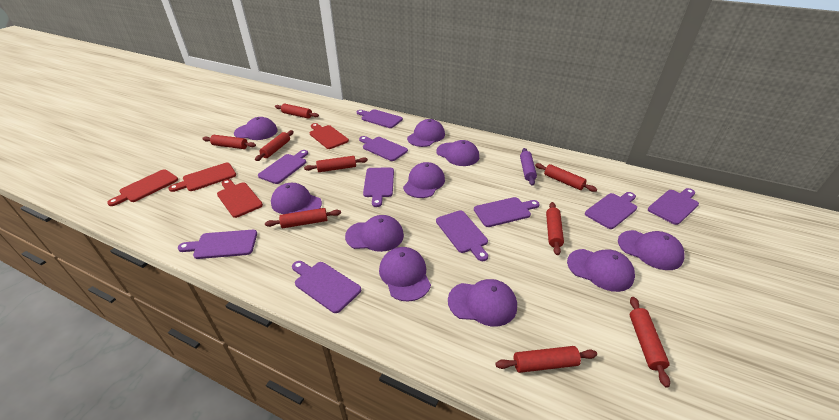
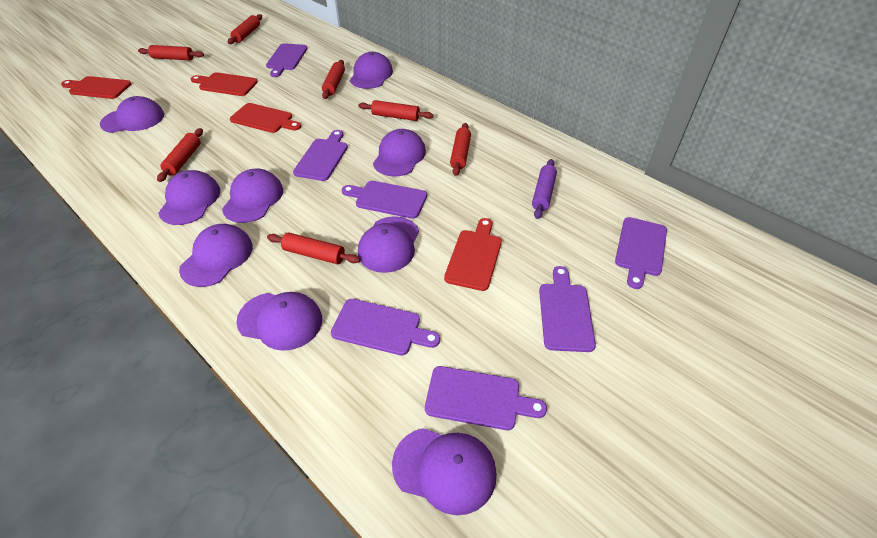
purple cap: [234,117,278,140] [271,183,322,214] [345,215,404,252] [379,247,431,302] [403,162,445,198] [407,119,445,147] [436,140,479,166] [448,279,517,327] [567,249,635,292] [618,230,685,270] = 10 -> [100,96,164,133] [158,170,220,225] [179,224,253,287] [222,168,283,223] [236,292,322,351] [350,52,393,89] [358,216,419,273] [373,129,426,177] [392,428,497,515] = 9
purple cutting board: [178,230,257,259] [258,150,308,184] [292,261,361,313] [357,109,403,128] [359,136,408,161] [363,168,394,207] [436,210,488,261] [474,197,540,227] [585,192,637,229] [648,188,699,225] = 10 -> [266,43,308,77] [293,130,348,181] [331,299,440,355] [342,181,427,219] [425,366,547,430] [539,266,596,352] [615,217,667,289] = 7
red rolling pin: [202,135,256,149] [255,130,294,161] [265,208,341,228] [275,104,319,119] [304,156,368,172] [495,346,597,373] [535,163,597,192] [546,202,564,255] [630,297,670,388] = 9 -> [138,45,204,60] [157,128,203,182] [228,14,262,44] [267,233,360,264] [322,60,345,99] [358,100,433,121] [450,123,471,176] = 7

